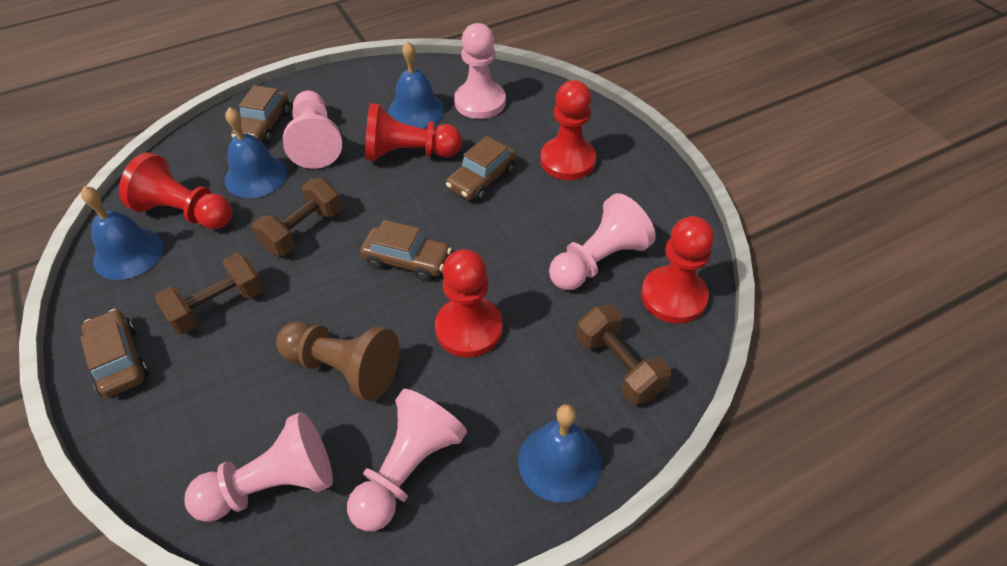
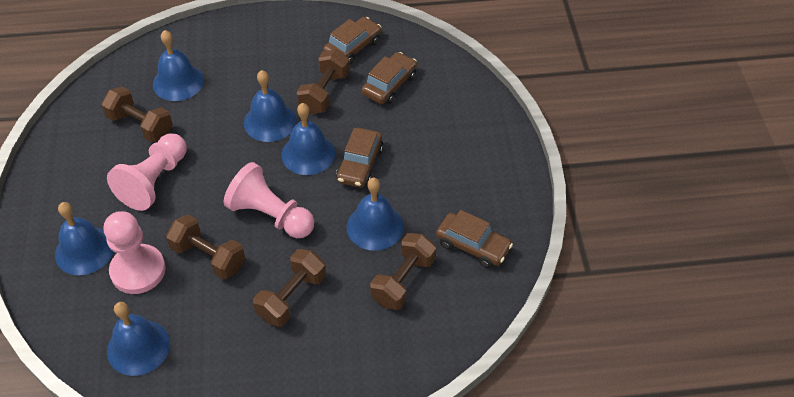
blue bell: [81,186,163,280] [225,107,287,198] [388,41,444,128] [518,404,601,503] = 4 -> [55,202,113,275] [107,302,170,376] [153,30,204,101] [244,70,296,142] [281,103,335,175] [347,178,403,251] = 6
brown dumbbell: [155,252,263,334] [252,179,342,256] [576,305,671,405] = 3 -> [101,86,173,142] [166,214,245,280] [253,249,326,327] [297,49,350,114] [370,233,436,310] = 5
brown pawn: [276,322,400,401] = 1 -> none = 0
pink pawn: [184,412,333,522] [283,91,342,169] [347,389,467,531] [454,23,506,119] [549,193,656,290] = 5 -> [104,211,166,294] [107,133,187,211] [224,162,314,238] = 3
red pawn: [119,152,232,229] [365,103,462,161] [435,249,503,358] [540,80,596,180] [641,216,714,324] = 5 -> none = 0

